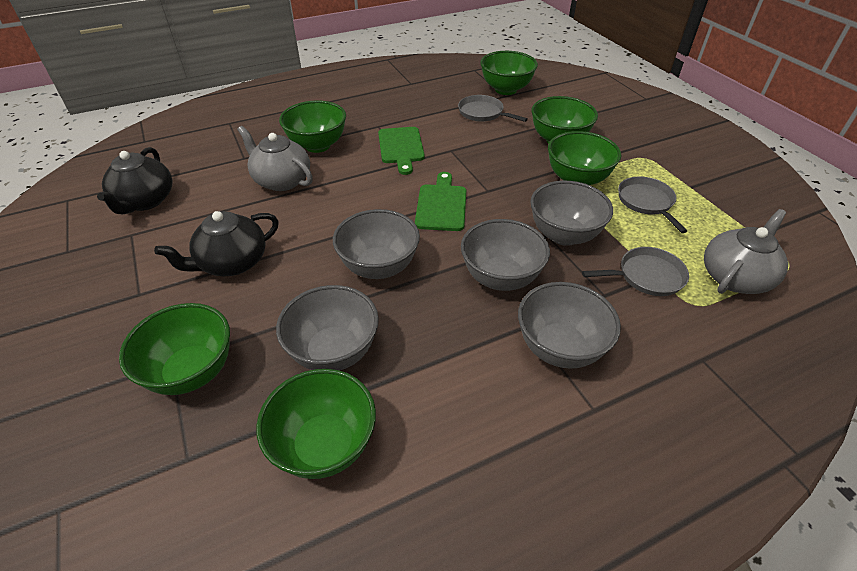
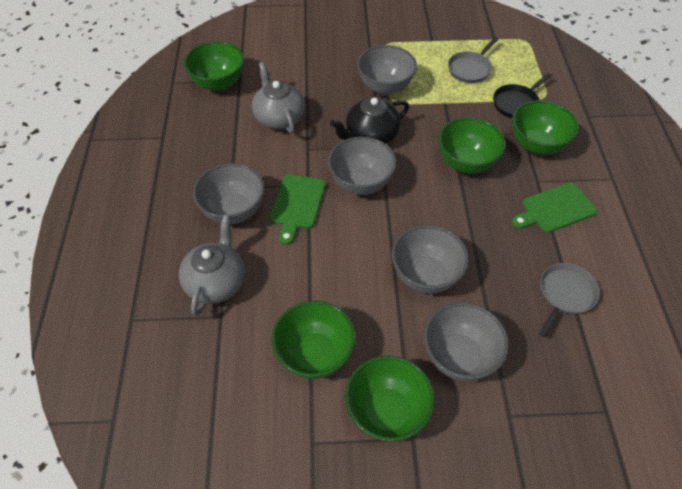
black pan: none = 0 -> [493,73,553,118] = 1
black teapot: [97,147,172,214] [154,211,279,276] = 2 -> [330,97,409,144] = 1
green bowl: [119,303,230,395] [256,369,376,479] [279,100,346,153] [480,51,538,95] [532,96,598,144] [548,131,621,185] = 6 -> [184,41,244,91] [271,301,356,379] [345,356,434,442] [438,117,506,174] [512,100,579,155] = 5
grey pan: [458,95,528,122] [582,247,689,296] [618,177,687,233] = 3 -> [448,37,498,83] [539,263,600,337] = 2

